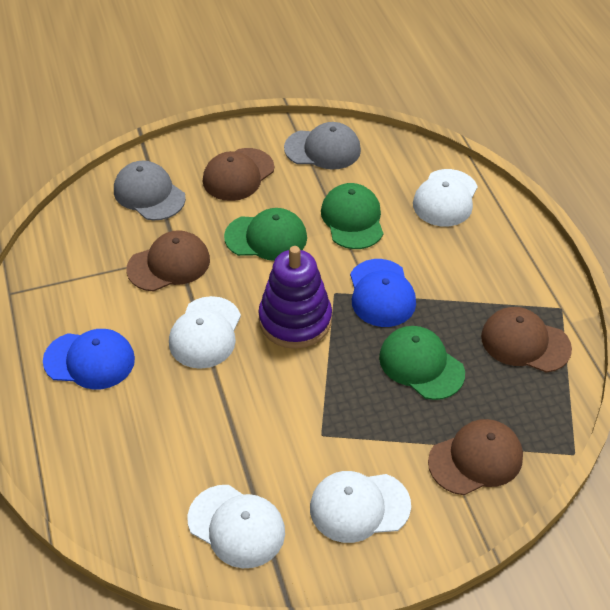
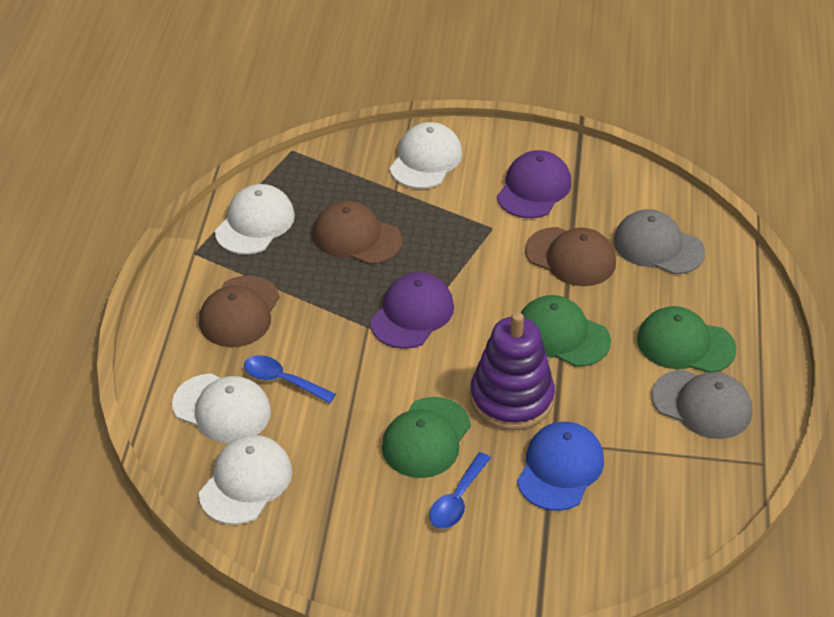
blue cap: [43,329,135,389] [350,259,416,327] = 2 -> [517,422,604,511] = 1
blue spoon: none = 0 -> [244,355,336,403] [429,452,491,529] = 2
brown cap: [126,230,210,291] [203,148,274,201] [428,419,523,495] [481,307,572,373] = 4 -> [199,275,280,347] [313,201,402,265] [525,227,616,286] = 3
purple cap: none = 0 -> [370,272,454,349] [497,150,571,218] = 2

